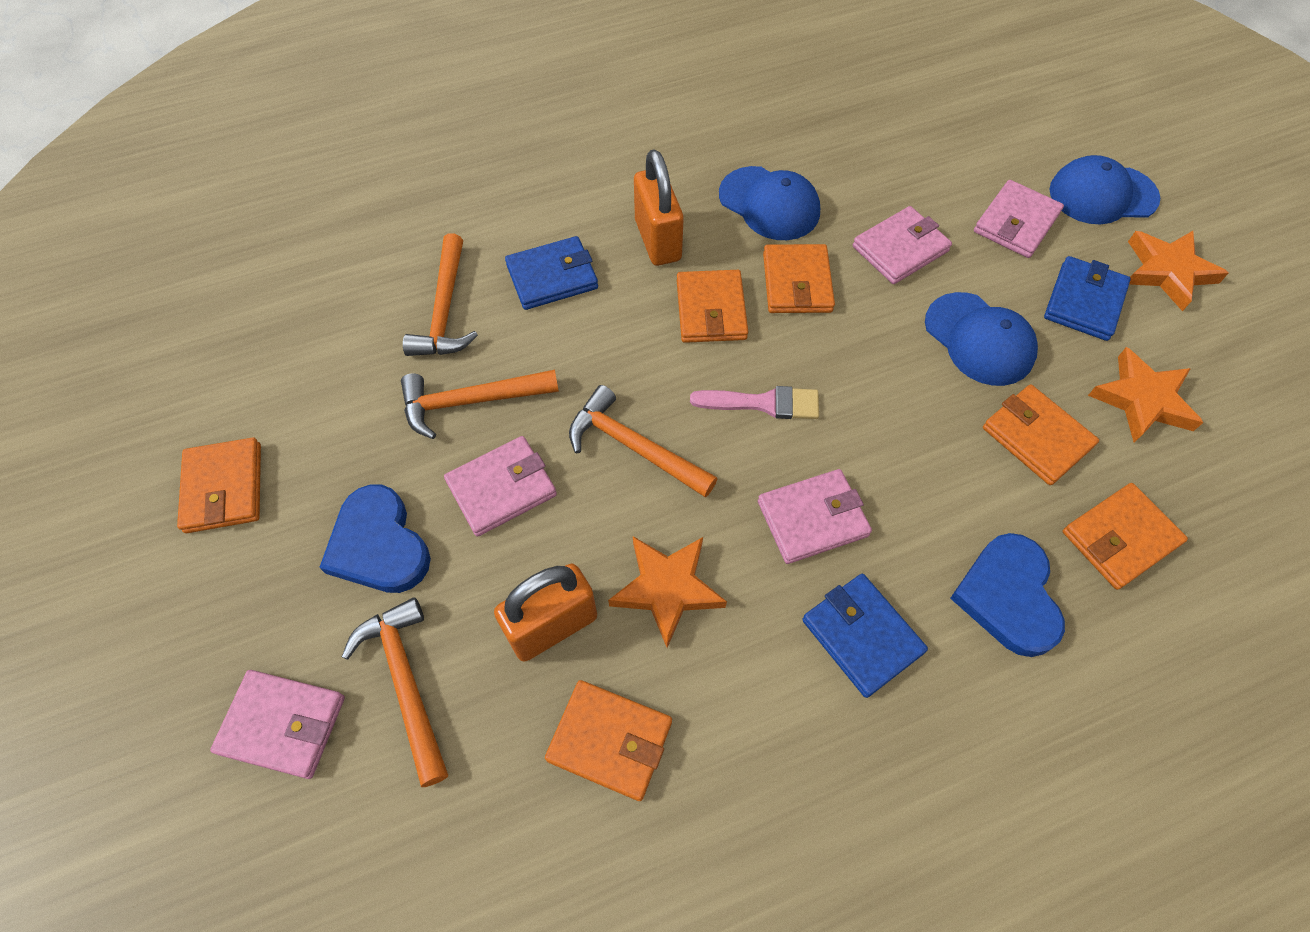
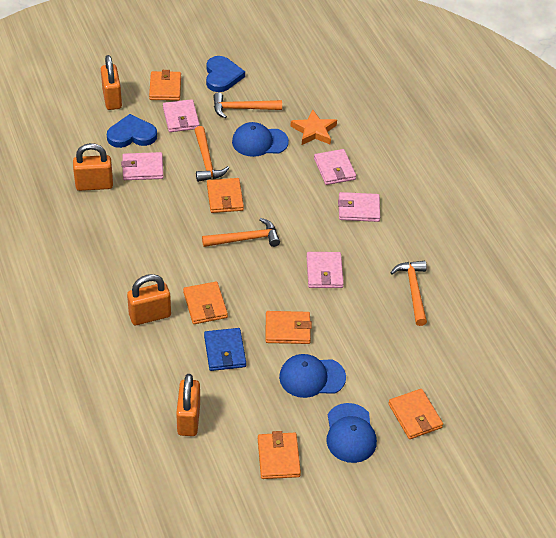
blue wallet: [505,236,598,310] [802,574,928,698] [1044,256,1131,341] = 3 -> [204,328,246,371] = 1
orange padlock: [494,564,597,661] [634,150,684,266] = 2 -> [73,143,113,191] [101,55,122,110] [127,274,171,325] [176,374,200,436] = 4
orange star: [608,536,727,648] [1088,347,1204,443] [1128,231,1228,311] = 3 -> [290,109,337,145] = 1
pink brush: [690,386,819,419] = 1 -> none = 0

